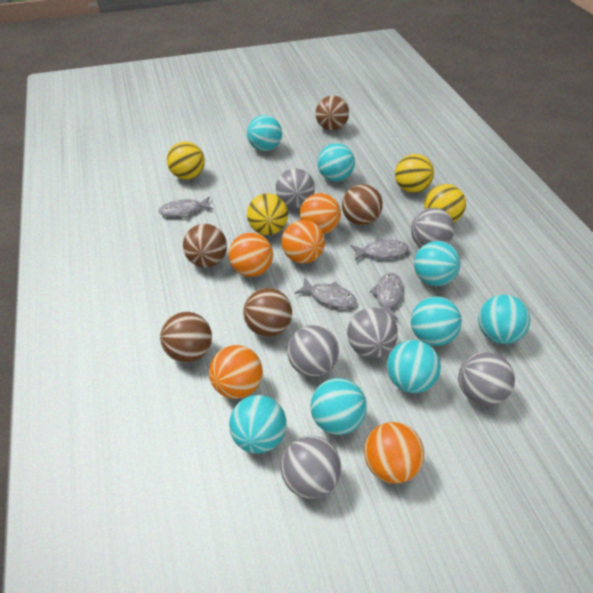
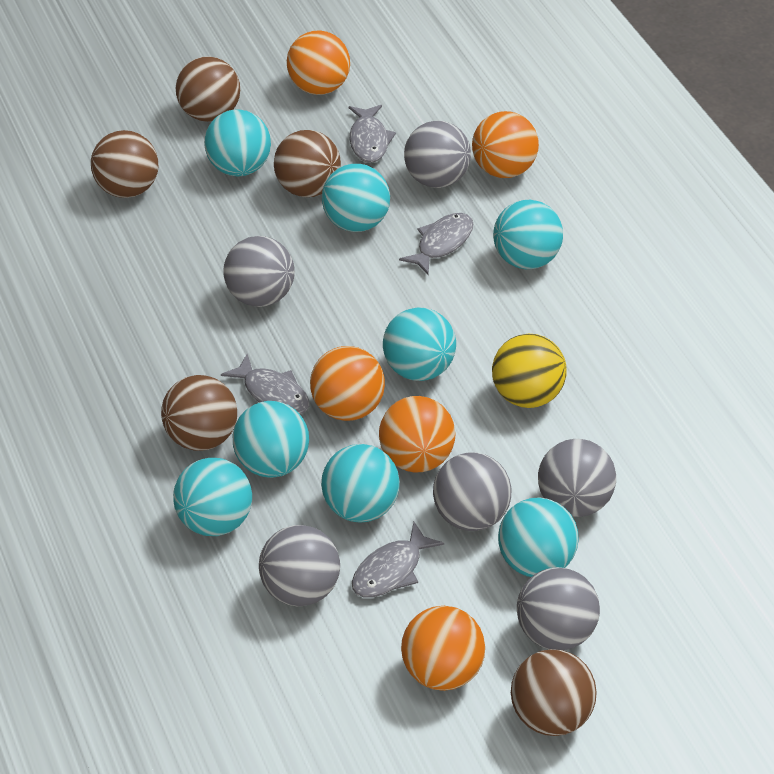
yellow ball: [167,141,205,180] [247,193,288,235] [395,154,434,193] [424,184,466,222] = 4 -> [492,334,566,408] = 1

